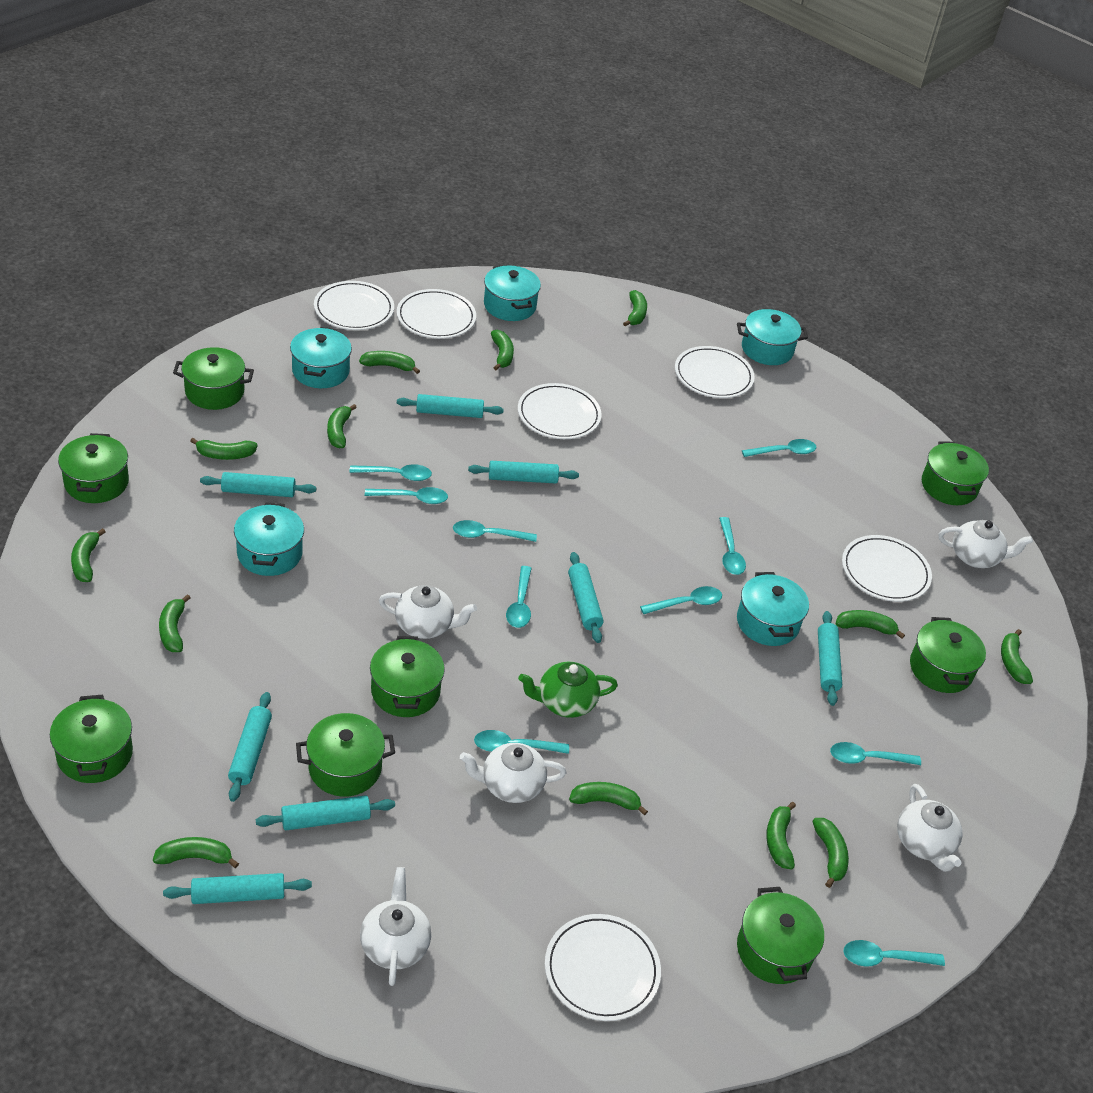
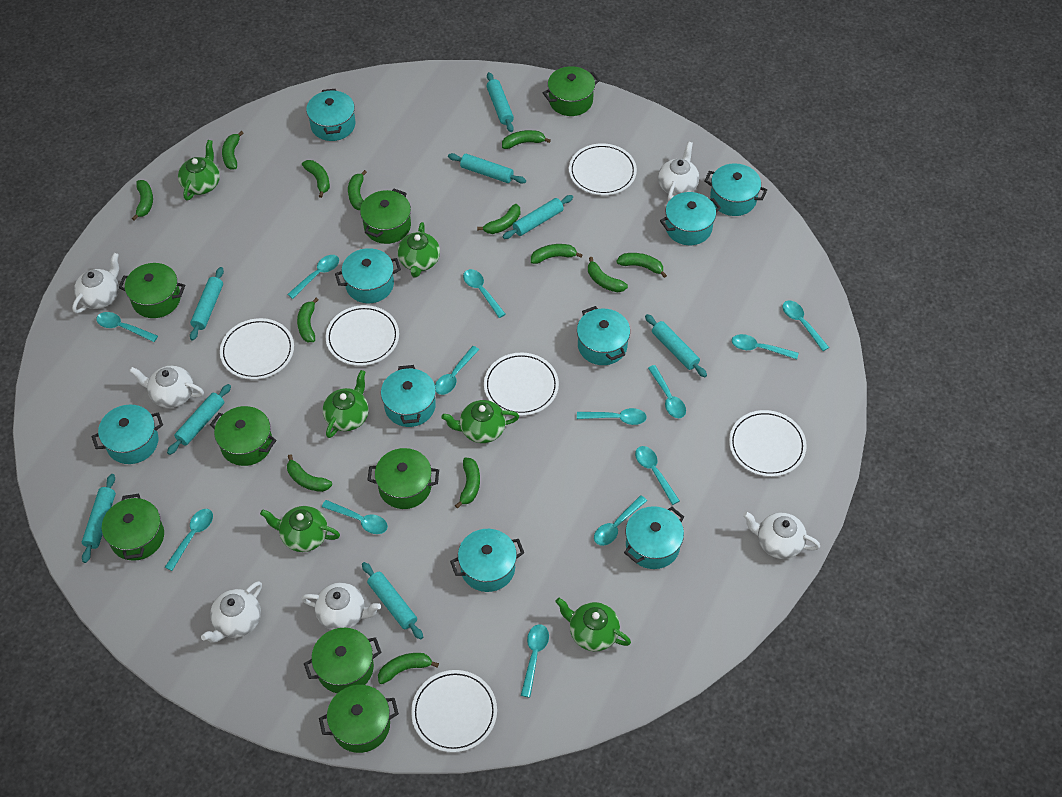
green teapot: [518,662,618,718] = 1 -> [178,140,220,200] [260,506,340,552] [323,370,369,438] [397,222,440,278] [441,400,519,443] [555,598,631,651] = 6
turquoise pot: [234,502,304,576] [290,327,352,388] [484,265,541,321] [737,309,808,365] [737,572,809,646] = 5 -> [91,405,163,464] [306,89,355,141] [335,248,401,303] [381,365,436,427] [450,529,524,592] [577,306,630,365] [624,506,684,569] [660,192,721,245] [704,163,767,216] = 9
turquoise spoon: [349,464,432,481] [365,487,448,504] [453,520,537,542] [474,730,569,754] [506,566,532,628] [640,586,722,614] [719,517,746,575] [742,439,817,457] [830,742,921,765] [844,940,945,967] = 10 -> [96,312,158,342] [165,509,213,571] [287,255,339,299] [322,500,388,534] [435,346,479,395] [463,269,506,318] [521,624,549,698] [577,408,647,425] [594,495,647,546] [635,446,680,505] [648,365,686,418] [732,334,799,359] [783,301,829,351] = 13
white teapot: [360,867,431,986] [379,585,477,639] [460,743,566,803] [897,784,962,872] [939,520,1033,568] = 5 -> [72,253,119,313] [129,366,204,408] [201,581,262,643] [301,583,381,630] [658,142,699,201] [743,512,820,559] = 6

